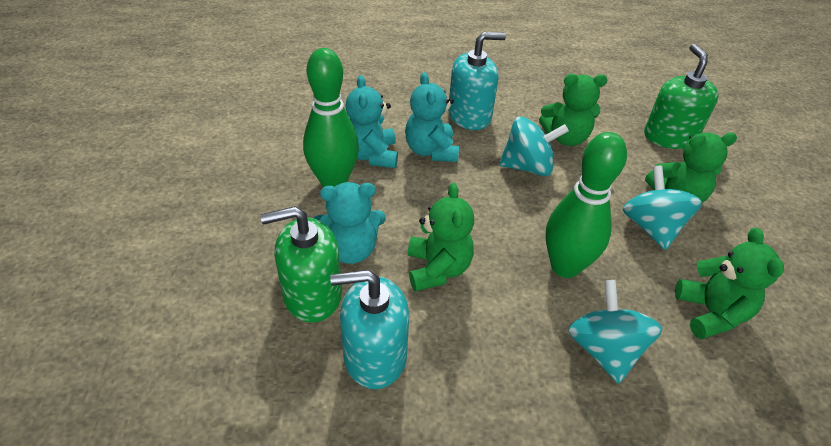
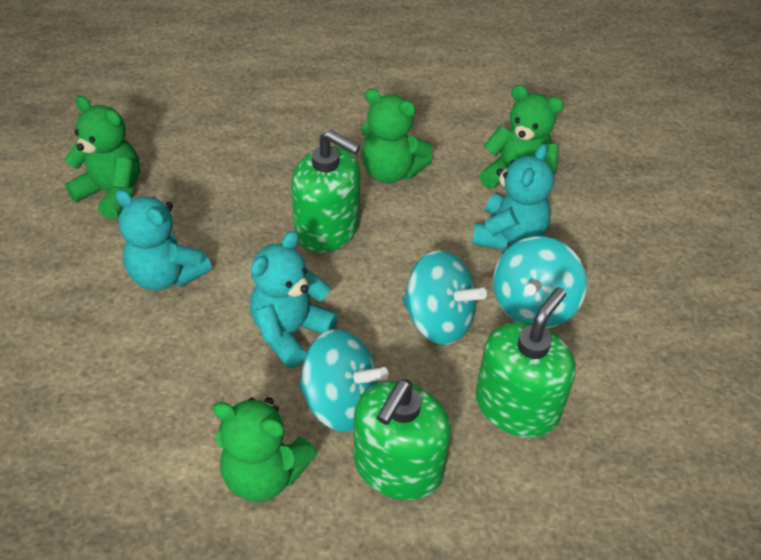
green bowling pin: [303,48,359,187] [546,132,627,278] = 2 -> none = 0
green soap dispenser: [260,206,342,323] [644,44,719,149] = 2 -> [291,130,361,253] [354,379,451,500] [475,287,576,438] = 3
turquoise soap dispenser: [330,270,409,389] [448,32,506,130] = 2 -> none = 0

